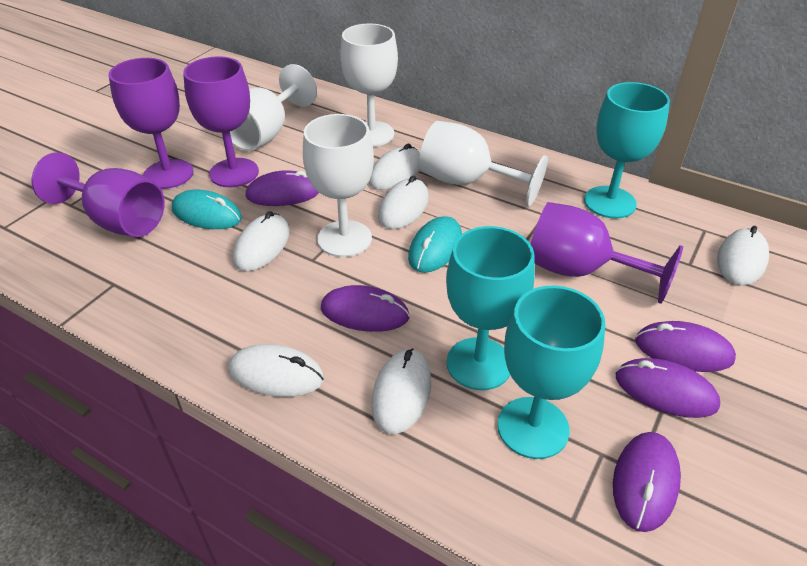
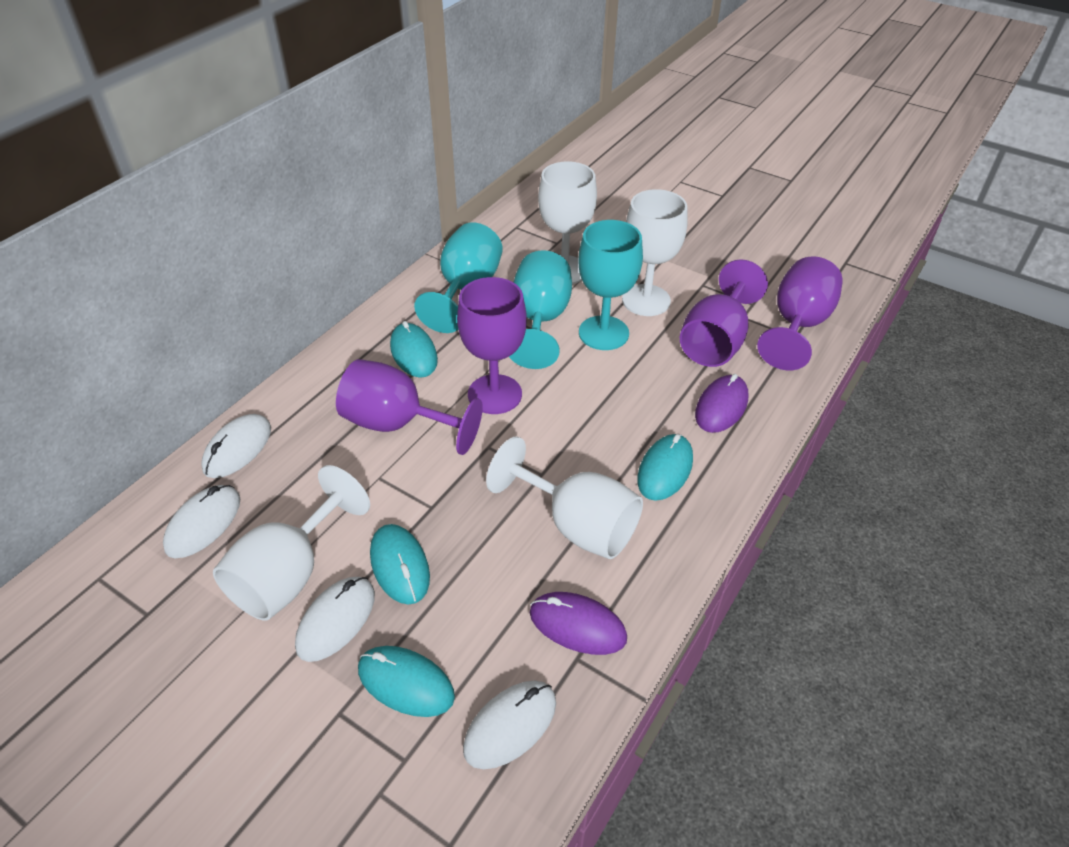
purple mouse: [245,170,319,206] [321,285,410,332] [613,432,681,532] [616,358,720,418] [635,321,736,372] = 5 -> [530,592,627,655] [695,374,748,433] = 2
turquoise mouse: [172,190,242,229] [408,216,462,273] = 2 -> [358,646,455,717] [370,524,430,605] [390,321,438,378] [637,434,693,501] = 4
white mouse: [228,344,324,397] [233,211,290,271] [369,144,420,190] [371,348,431,434] [378,175,429,229] [717,226,769,285] = 6 -> [163,485,240,558] [201,414,271,478] [295,577,375,662] [463,681,556,769] = 4

